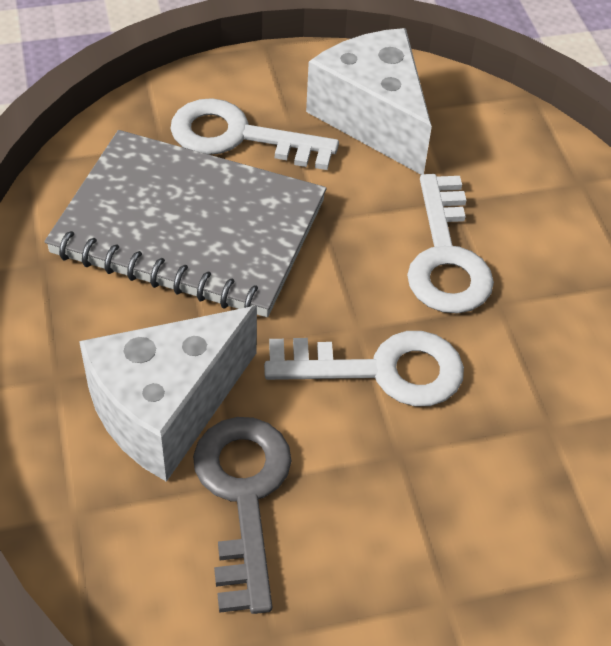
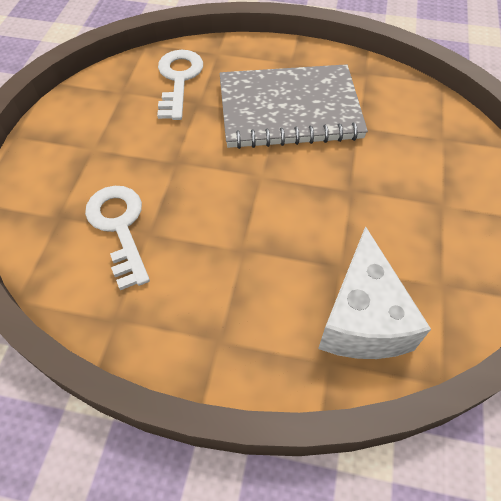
grey key: [193,417,291,614] = 1 -> none = 0
white cheese: [79,306,257,482] [306,28,432,175] = 2 -> [318,226,431,359] = 1
white key: [170,98,339,170] [264,331,464,406] [407,174,494,314] = 3 -> [85,186,150,290] [157,50,203,120] = 2

